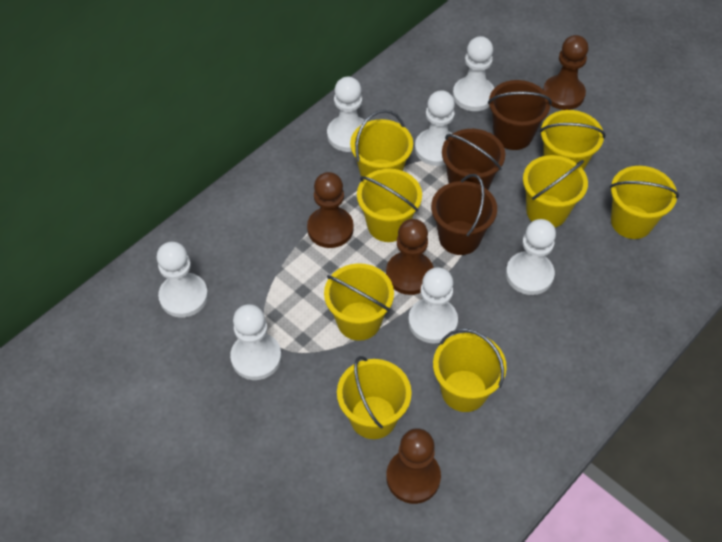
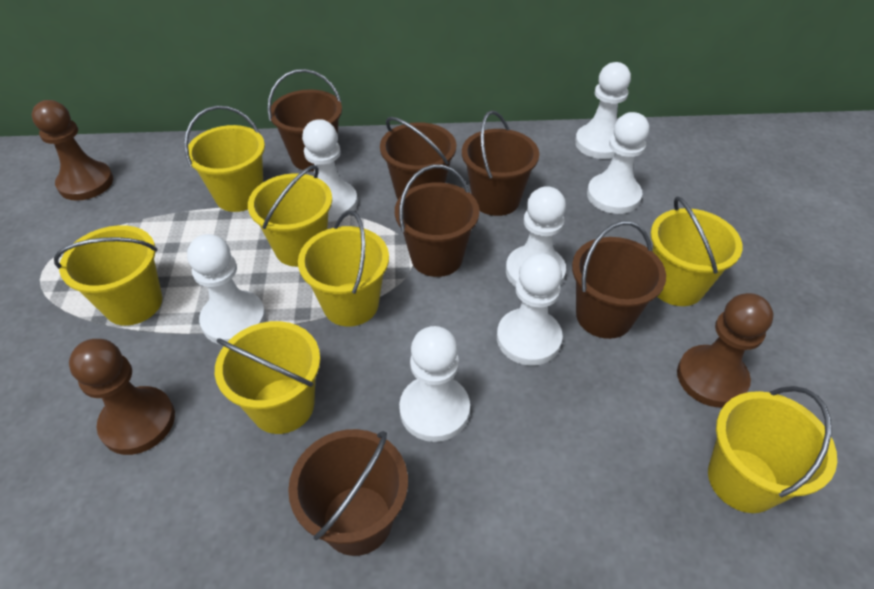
brown bucket: [431,174,497,255] [442,129,505,190] [488,80,552,150] = 3 -> [267,69,342,171] [288,429,408,556] [380,117,456,199] [395,164,479,277] [462,110,539,216] [572,221,666,339] = 6
brown pawn: [307,172,354,248] [386,219,434,295] [386,428,441,504] [543,35,589,110] = 4 -> [32,100,113,201] [69,339,175,455] [677,293,774,408] = 3
yellow bucket: [324,263,394,341] [337,356,412,439] [350,110,413,177] [357,169,422,242] [433,329,507,412] [523,155,588,228] [539,110,606,170] [610,166,679,239] = 8 -> [54,225,162,326] [184,106,265,212] [215,321,321,434] [248,165,332,267] [298,211,389,326] [651,196,743,306] [708,386,837,513] = 7

